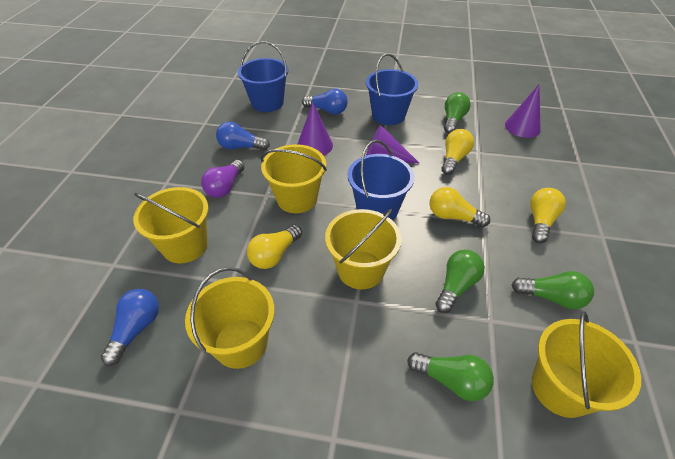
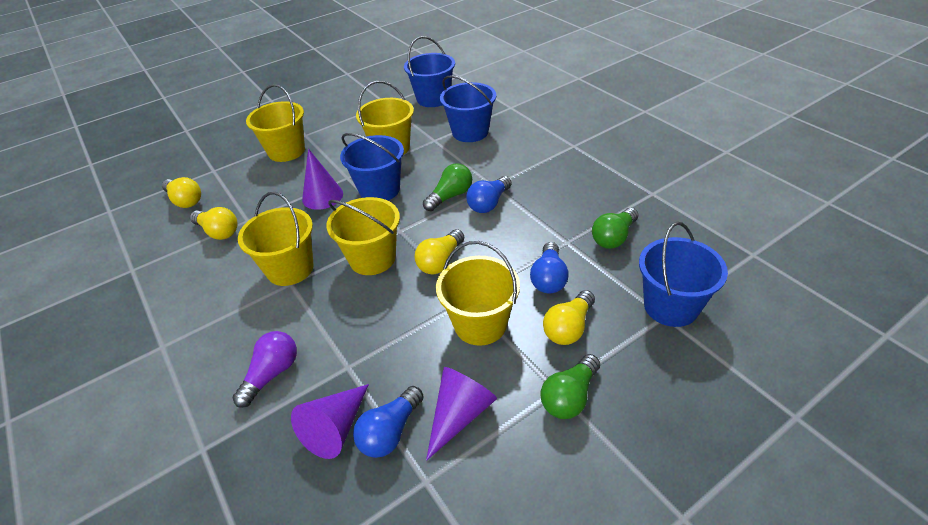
blue bucket: [238,41,289,112] [348,140,414,220] [366,54,418,125] = 3 -> [340,133,404,201] [404,36,455,107] [440,75,496,142] [639,222,728,327] = 4
green light bulb: [407,352,494,401] [435,250,485,313] [444,92,471,134] [512,271,594,309] = 4 -> [423,163,472,211] [540,354,600,419] [592,208,638,249] = 3

